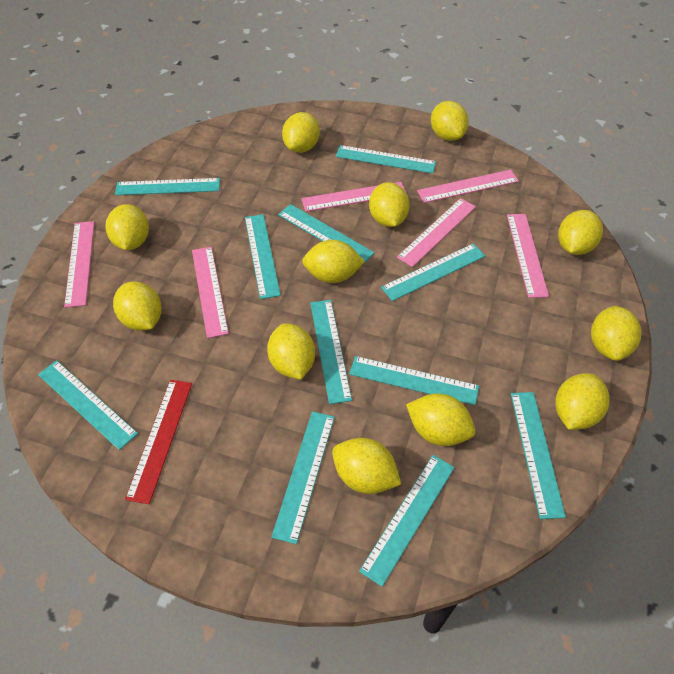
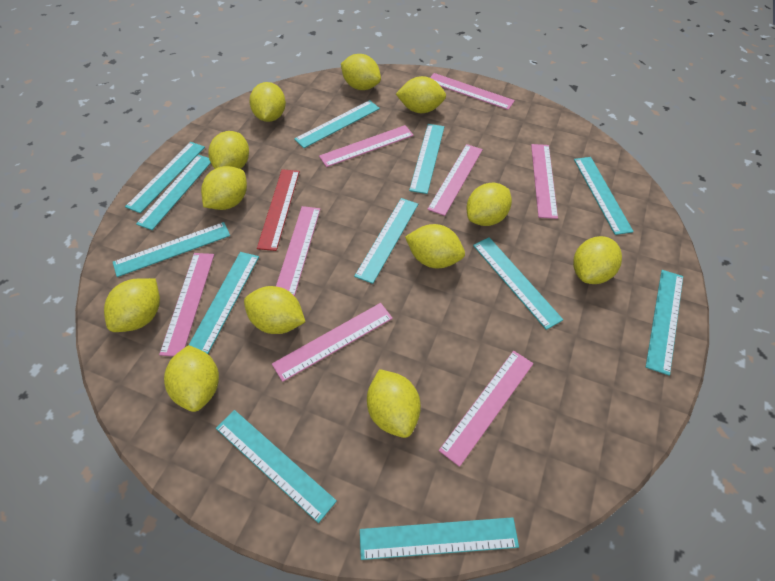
pink ruler: [64,221,94,308] [192,247,229,338] [302,182,406,212] [397,198,476,267] [417,170,519,203] [507,214,549,298] = 6 -> [159,253,214,356] [272,303,393,382] [276,206,320,296] [319,125,414,167] [427,144,483,216] [430,73,515,110] [439,351,533,467] [531,144,558,219] = 8
turquoise ruler: [38,360,138,450] [115,178,220,195] [245,214,281,299] [271,411,335,544] [278,204,374,264] [310,300,352,404] [336,145,436,174] [349,356,479,405] [359,455,455,587] [381,244,485,301] [511,392,566,519] = 11 -> [113,222,230,277] [125,142,205,213] [136,155,211,230] [189,252,259,354] [216,410,337,523] [294,100,380,148] [354,198,418,284] [360,517,519,560] [409,124,444,194] [473,237,563,330] [574,157,634,235] [646,270,683,376] = 12

